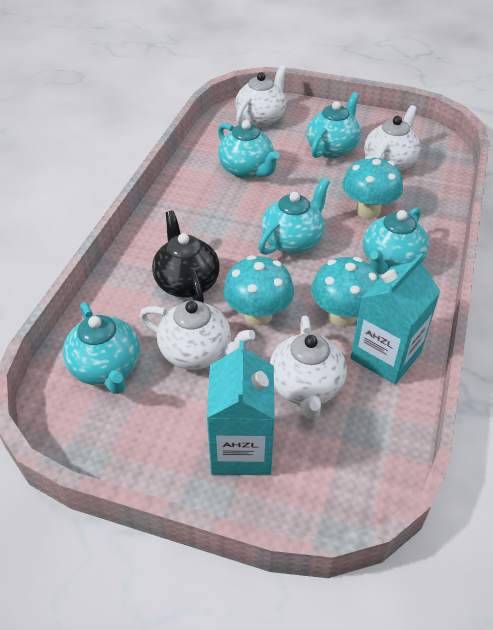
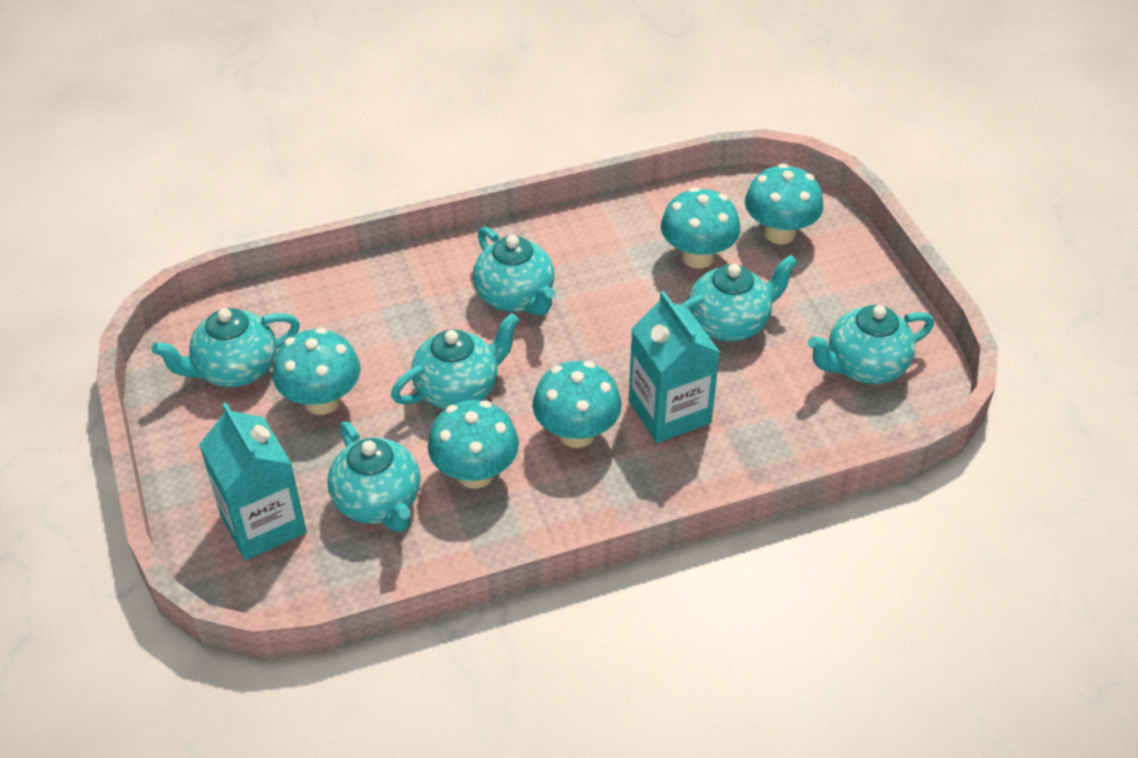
black teapot: [152,211,220,303] = 1 -> none = 0
turquoise mushroom: [223,255,294,326] [311,257,380,327] [343,156,403,218] = 3 -> [273,328,361,415] [428,400,519,489] [533,361,622,448] [661,187,740,268] [745,164,823,244] = 5
turquoise teapot: [63,302,140,394] [218,120,280,178] [258,178,330,255] [307,92,361,158] [363,207,429,275] = 5 -> [152,308,300,387] [327,421,421,532] [391,313,520,409] [473,227,555,316] [680,255,798,342] [808,305,934,384] = 6
white teapot: [140,300,255,370] [235,65,287,127] [270,315,347,419] [364,105,420,171] = 4 -> none = 0

